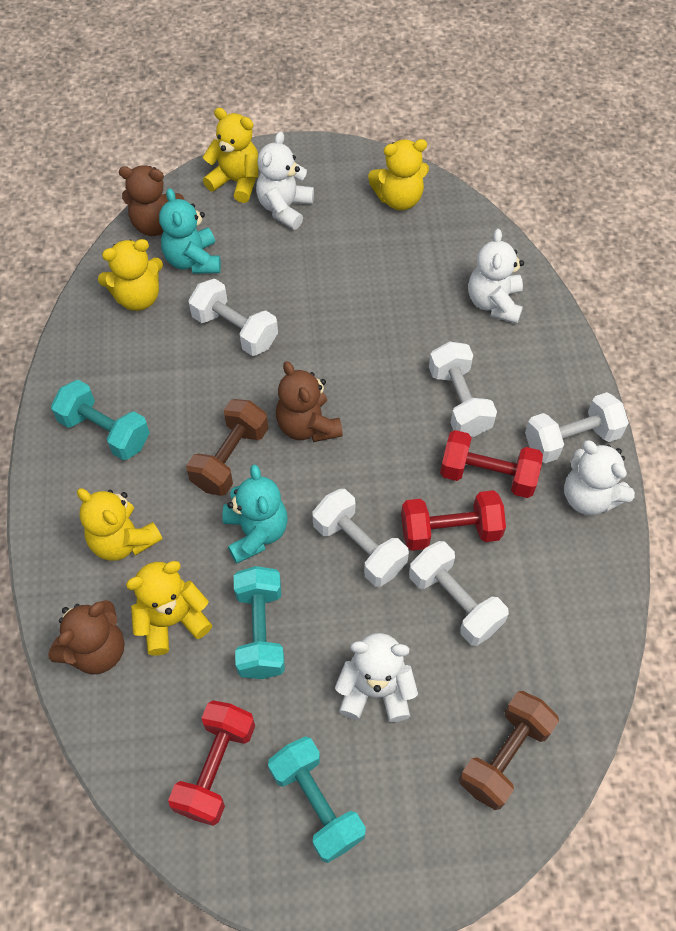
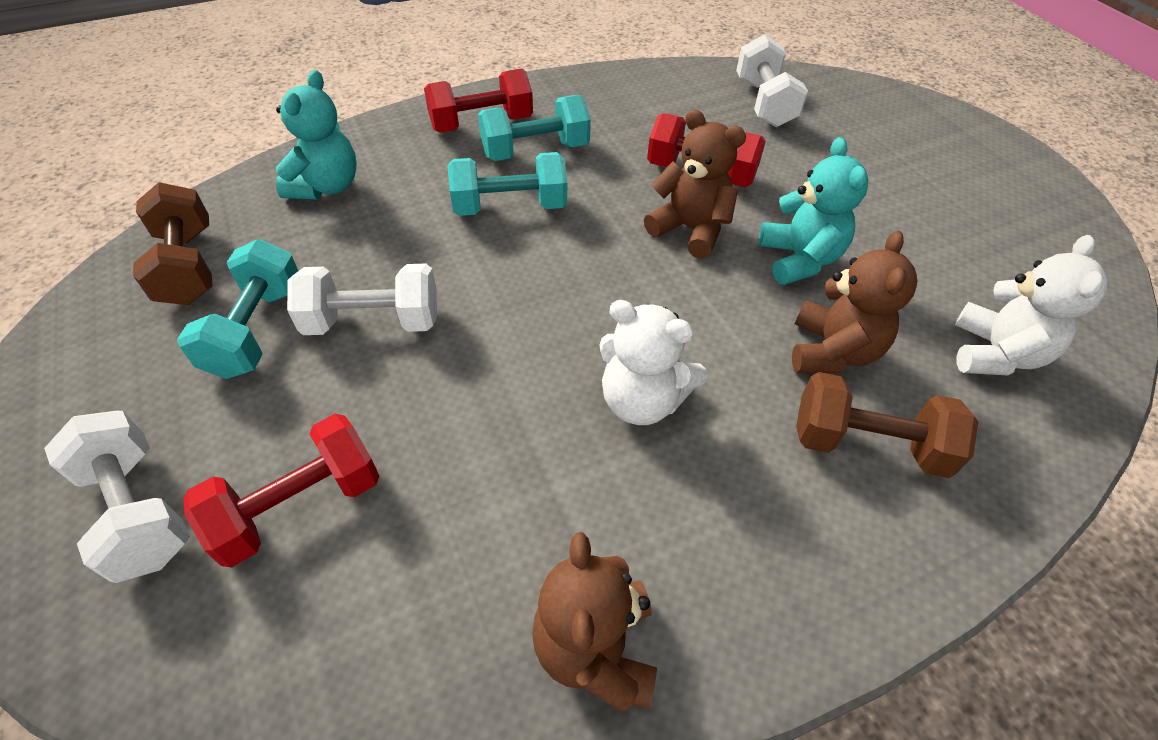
white dumbbell: [188,279,278,356] [312,489,409,587] [409,541,509,646] [429,342,497,437] [525,392,629,463] = 5 -> [44,411,190,583] [287,264,437,335] [736,34,808,127] = 3
white teddy bear: [256,131,314,230] [335,633,418,722] [468,229,524,324] [564,440,635,515] = 4 -> [600,300,708,425] [955,235,1107,376] = 2
yellow teddy bear: [77,489,163,561] [98,239,163,311] [126,561,212,656] [203,108,258,203] [368,139,429,210] = 5 -> none = 0

